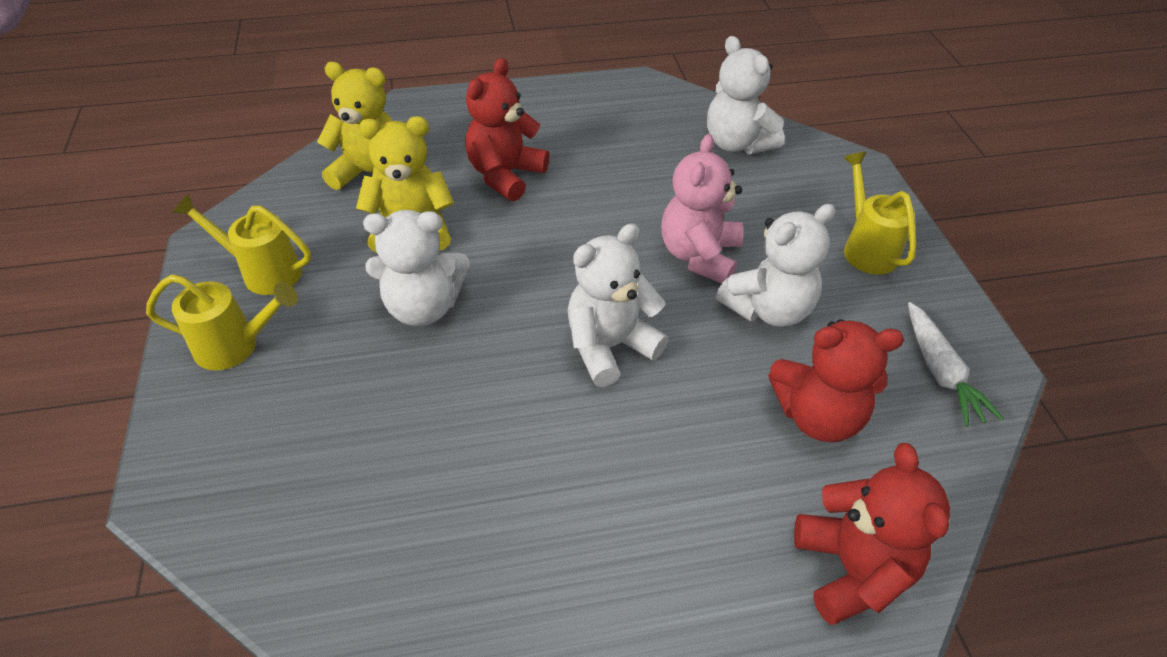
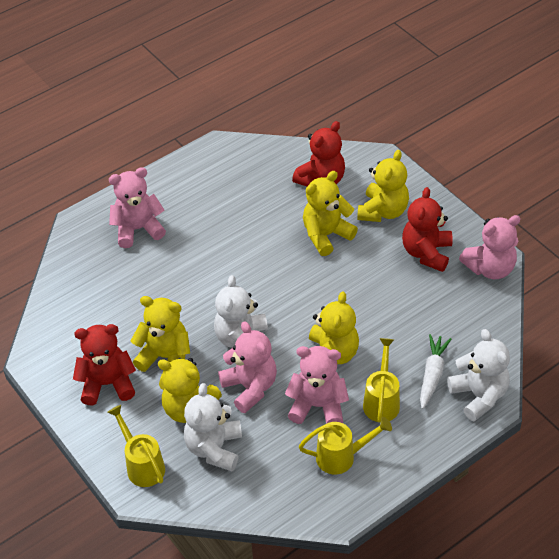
pink teddy bear: [661,134,743,284] = 1 -> [109,167,166,248] [218,321,277,413] [285,346,349,424] [459,215,521,279] = 4
white teddy bear: [363,210,470,326] [567,223,669,387] [707,36,785,154] [716,204,835,327] = 4 -> [184,383,242,471] [214,275,268,348] [447,329,510,422] = 3
yellow teddy bear: [317,62,393,190] [356,116,454,253] = 2 -> [131,296,190,372] [158,358,222,423] [303,171,358,256] [309,292,359,364] [357,150,409,222] = 5

